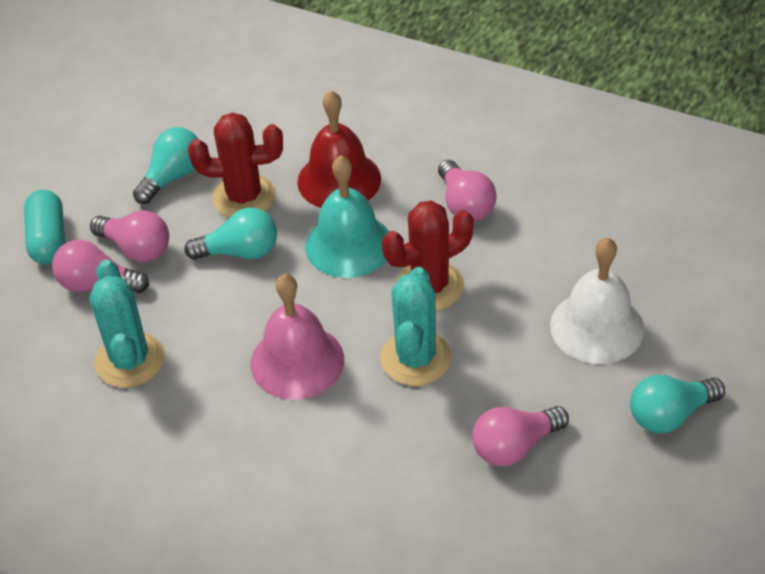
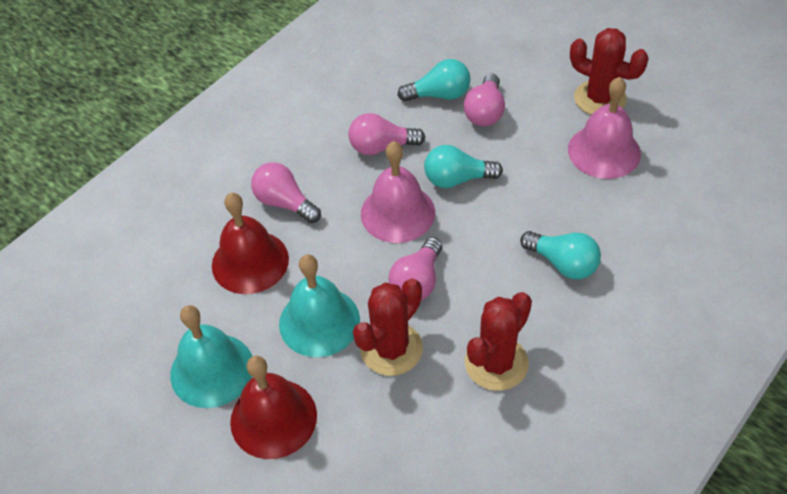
pink bell: [250,274,344,400] = 1 -> [361,141,435,243] [568,77,641,179] = 2
red bell: [297,90,381,208] = 1 -> [212,193,289,294] [230,355,317,459] = 2
red cactus: [188,113,283,218] [382,200,474,311] = 2 -> [353,278,423,376] [465,292,532,391] [570,28,649,115] = 3
turquoise bell: [305,156,389,278] = 1 -> [170,305,252,408] [279,254,360,357] = 2
turquoise cactus: [90,259,165,388] [381,267,452,386] = 2 -> none = 0
turquoise capsule: [24,190,65,264] = 1 -> none = 0
white bell: [550,237,644,364] = 1 -> none = 0

